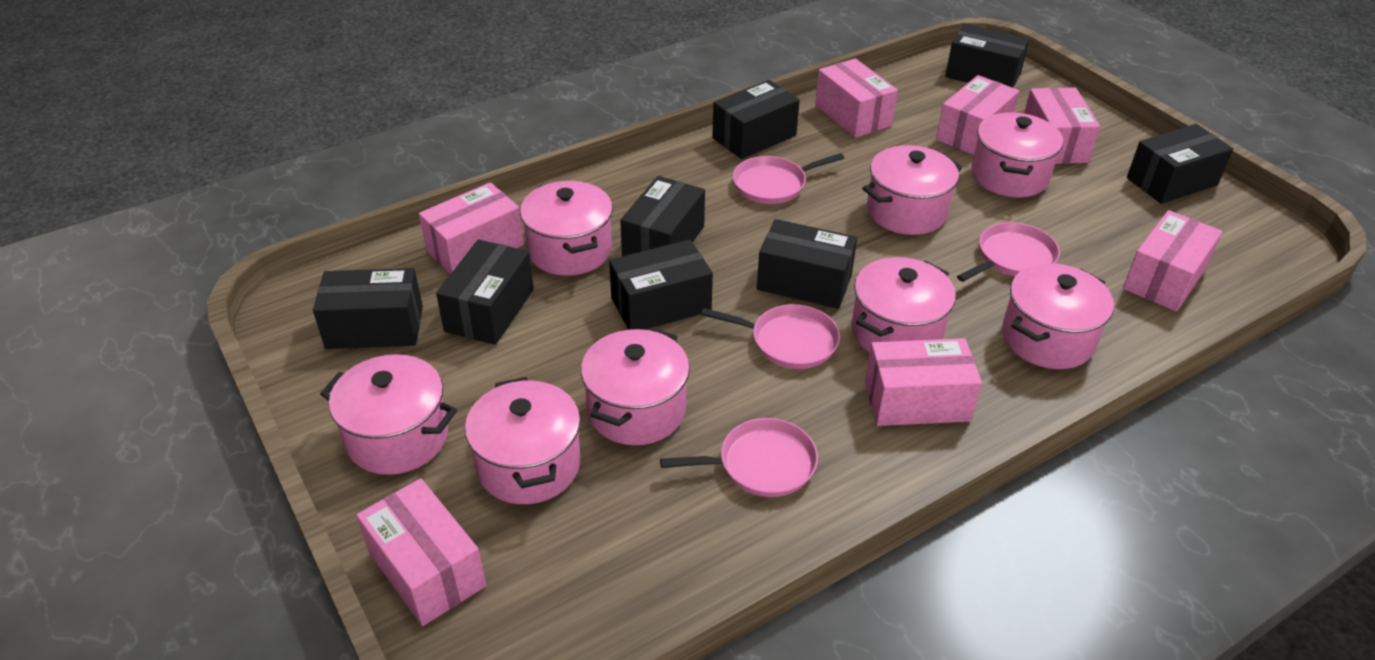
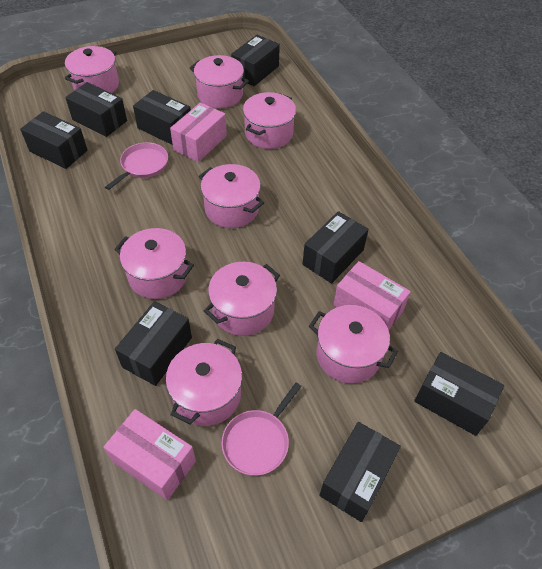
pink box: [356,478,486,626] [419,182,524,274] [815,58,898,138] [865,338,982,426] [936,75,1019,155] [1024,87,1100,164] [1123,210,1223,312] = 7 -> [104,409,196,500] [170,102,227,162] [333,261,411,330] = 3
pink pan: [660,418,818,497] [701,304,840,369] [733,153,844,204] [957,222,1060,282] = 4 -> [105,142,168,190] [221,383,302,476] = 2

